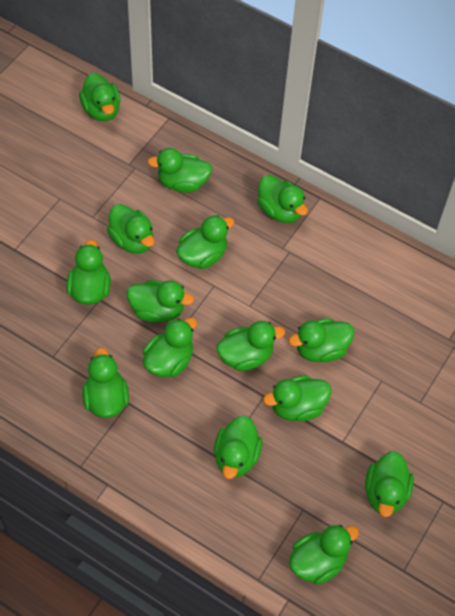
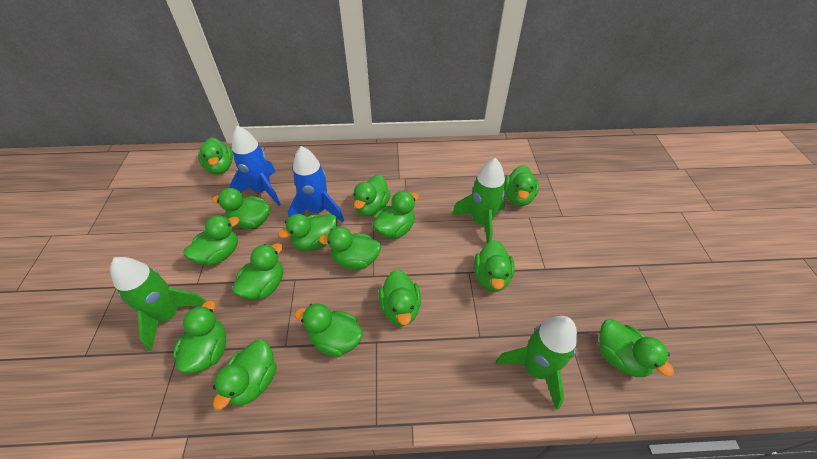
blue rocket: none = 0 -> [230,126,281,206] [288,146,344,222] = 2
green rocket: none = 0 -> [110,257,206,351] [452,158,506,243] [496,316,577,410] = 3

